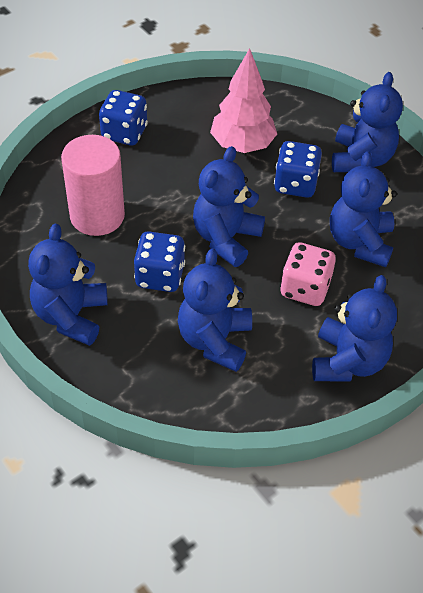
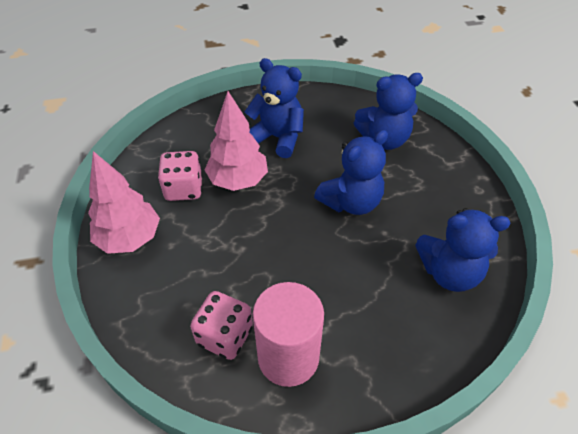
blue dice: [99,90,148,145] [134,231,185,292] [274,141,322,198] = 3 -> none = 0
blue teddy bear: [28,224,108,346] [178,249,252,372] [193,146,265,267] [312,275,397,382] [330,151,397,267] [332,72,403,172] = 6 -> [245,58,304,158] [314,130,388,215] [354,73,423,150] [415,208,511,292] = 4
pink dice: [280,242,336,306] = 1 -> [158,151,203,201] [190,291,253,360] = 2
pink tree: [210,48,277,153] = 1 -> [88,151,160,254] [205,91,268,191] = 2

